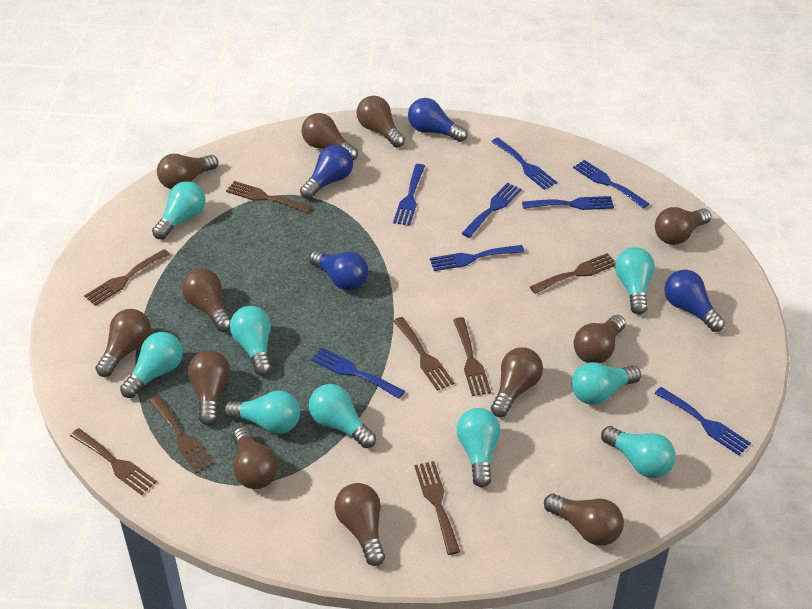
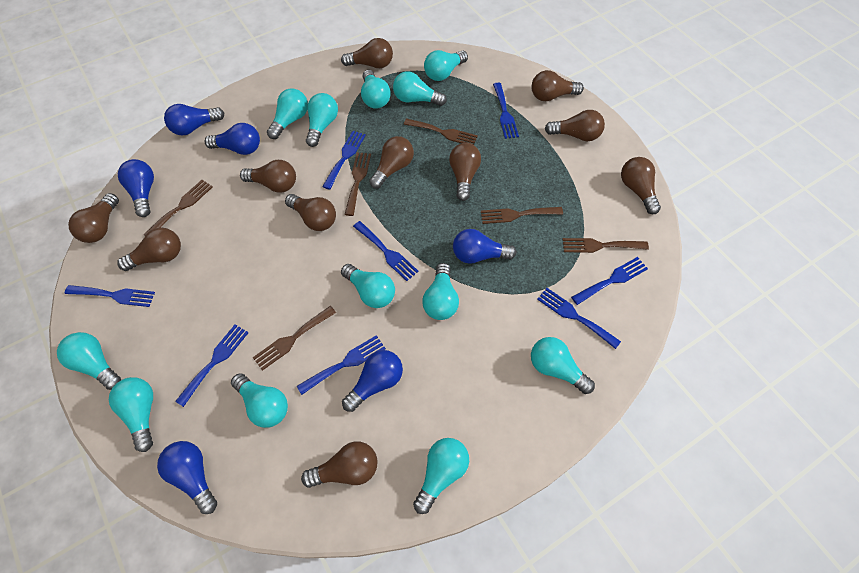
blue light bulb: [300,145,353,199] [309,250,369,291] [408,98,468,142] [664,270,725,332] = 4 -> [118,159,154,217] [157,441,217,514] [164,104,224,136] [204,123,260,155] [342,350,403,412] [453,229,517,264] = 6
brown fork: [70,428,157,495] [84,249,170,306] [149,395,214,473] [226,181,312,214] [393,317,454,391] [414,461,460,555] [453,317,491,396] [530,253,616,294] = 8 -> [143,180,213,235] [253,306,336,371] [344,152,371,216] [404,118,478,145] [481,207,563,224] [563,238,649,253] = 6
brown light bulb: [95,309,151,377] [157,154,218,189] [182,268,231,332] [188,350,230,425] [233,427,278,489] [302,113,358,160] [335,483,385,566] [357,96,405,148] [491,347,543,417] [544,494,624,546] [574,315,626,363] [655,207,711,245] = 12 -> [68,193,119,243] [117,228,181,271] [240,160,296,193] [285,194,336,231] [301,441,377,488] [341,38,393,68] [369,136,414,189] [449,143,481,201] [531,70,584,101] [545,110,605,141] [621,157,661,214] = 11
turquoise light bulb: [120,332,183,398] [152,181,205,239] [224,390,300,434] [230,306,272,376] [309,384,376,448] [457,408,500,487] [572,362,641,405] [601,426,676,478] [615,247,655,315] = 9 -> [57,332,121,390] [109,377,153,452] [231,373,288,428] [267,88,308,139] [306,93,338,147] [341,264,395,308] [361,70,391,109] [393,71,447,106] [413,438,469,514] [422,263,459,320] [424,50,468,81] [531,337,595,394] = 12

